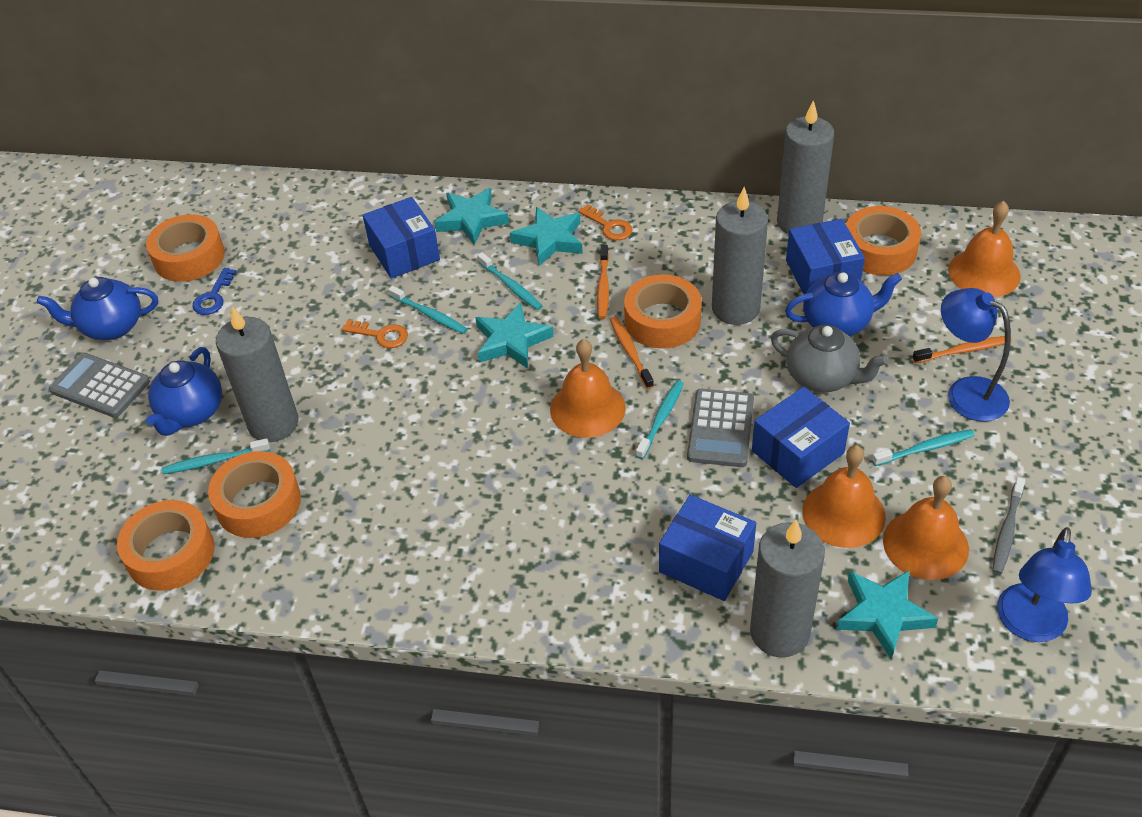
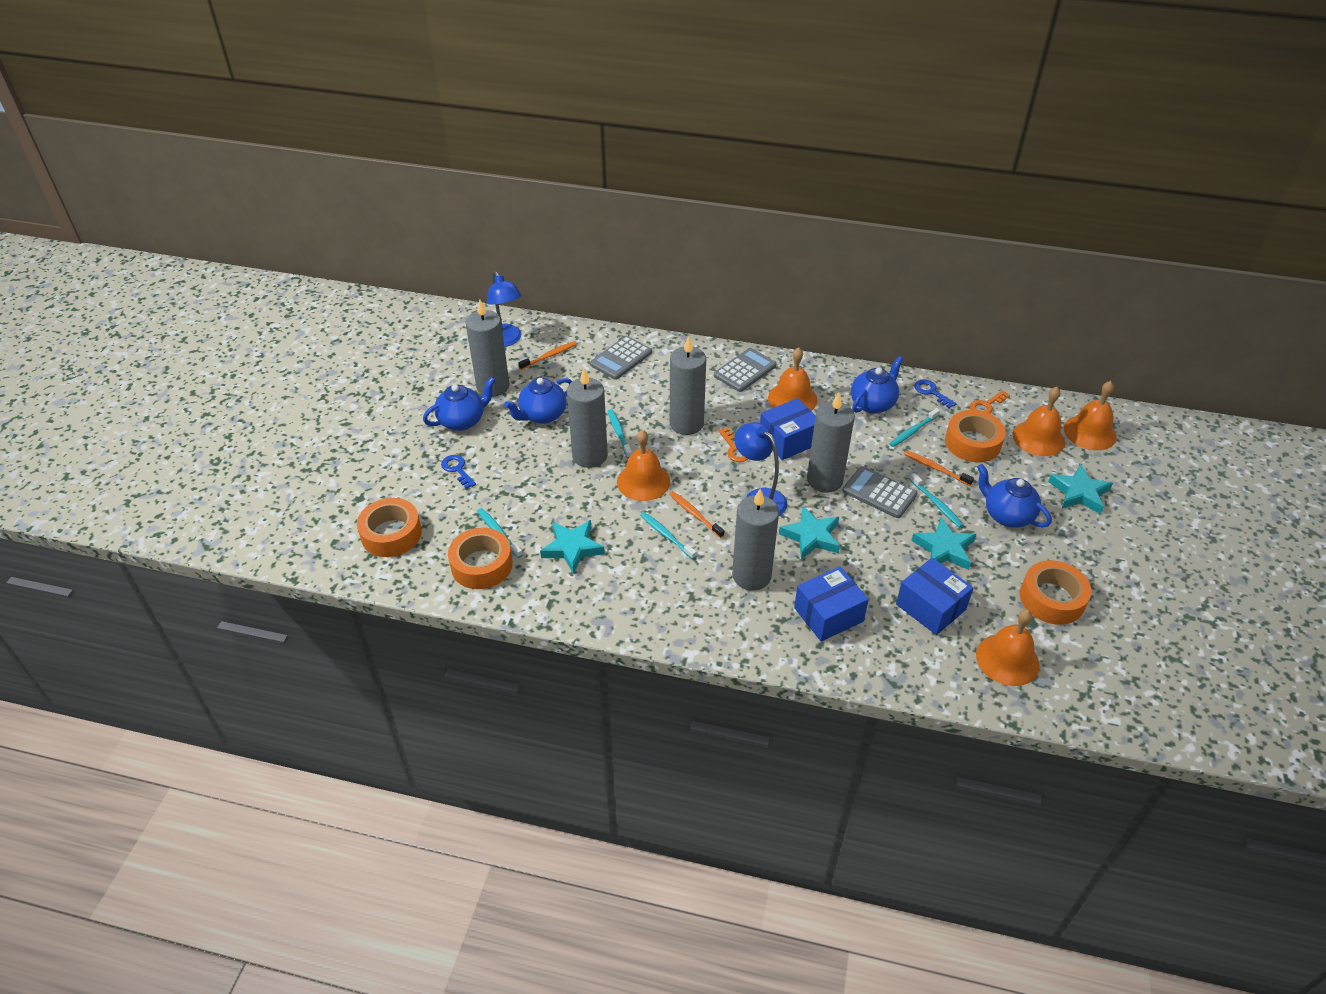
blue box: [363,197,440,279] [659,495,756,601] [752,387,850,488] [786,219,865,294] = 4 -> [760,398,815,460] [794,566,869,642] [896,558,974,635] = 3
blue key: [192,268,236,315] = 1 -> [441,455,476,489] [914,379,956,408] = 2
blue teapot: [37,277,158,340] [146,347,222,436] [785,272,902,336] = 3 -> [423,377,496,431] [504,378,572,424] [851,356,903,413] [977,464,1052,528] = 4
grey calculator: [49,353,150,418] [687,389,754,467] = 2 -> [590,336,652,380] [714,348,777,392] [842,466,917,518] = 3
grey candle: [216,306,299,442] [712,187,768,325] [750,520,825,658] [777,100,834,234] = 4 -> [466,299,510,397] [567,368,608,468] [670,336,706,435] [732,489,779,591] [807,392,855,493] = 5
grey teapot: [771,325,888,392] = 1 -> none = 0
grey toothbrush: [992,477,1025,574] = 1 -> none = 0
orange bell: [550,339,626,438] [802,445,886,548] [883,476,969,580] [948,201,1021,297] = 4 -> [617,430,670,501] [768,347,817,411] [976,609,1040,686] [1012,387,1065,456] [1064,381,1117,450] = 5
orange tape: [117,500,214,591] [146,214,225,282] [208,451,301,538] [624,274,702,349] [846,206,921,275] = 5 -> [357,498,422,557] [448,528,513,589] [945,410,1006,462] [1020,560,1091,625] = 4

